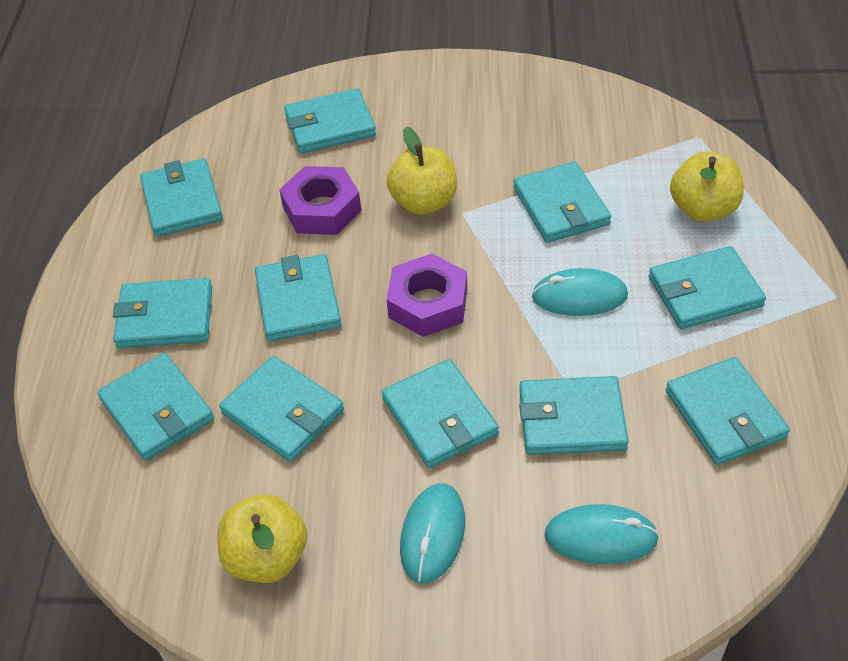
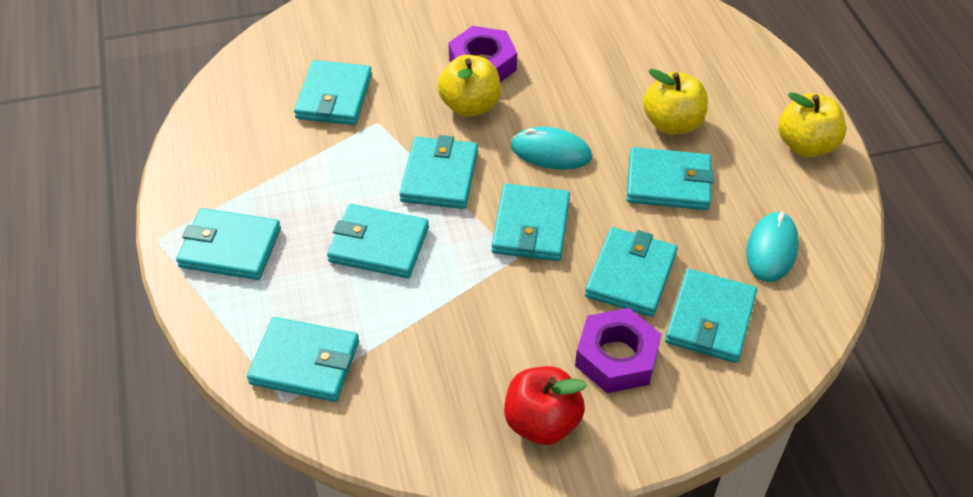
red apple: none = 0 -> [504,366,587,445] = 1
turquoise mouse: [400,483,465,583] [532,268,628,316] [544,504,659,564] = 3 -> [511,127,592,170] [746,212,799,282] = 2
turquoise wallet: [97,353,214,461] [113,278,212,348] [140,158,223,237] [219,356,344,462] [255,254,342,341] [284,88,376,154] [382,359,499,468] [513,161,611,243] [519,376,629,455] [649,246,766,329] [666,357,790,465] = 11 -> [176,208,281,280] [247,317,359,402] [294,60,372,125] [327,204,429,278] [399,135,478,209] [492,184,570,261] [585,227,678,317] [627,147,714,210] [665,269,757,363] = 9

